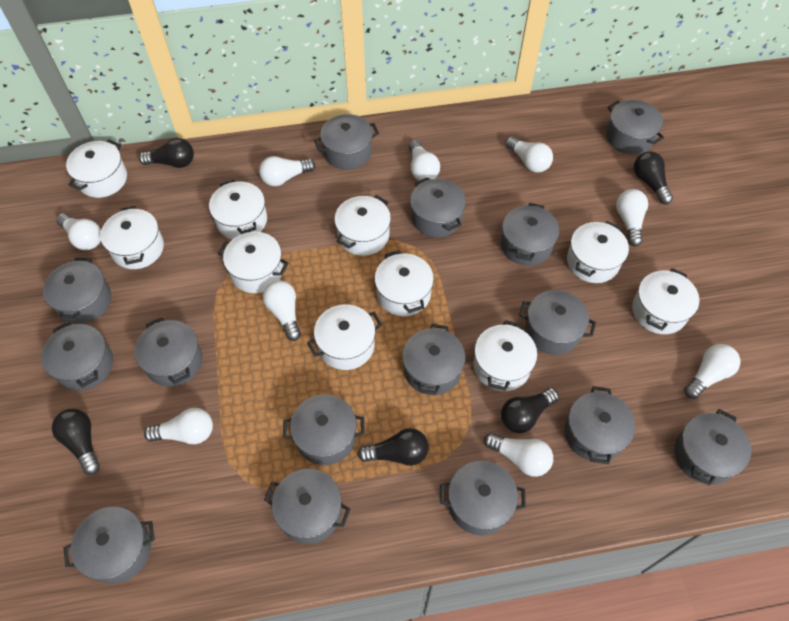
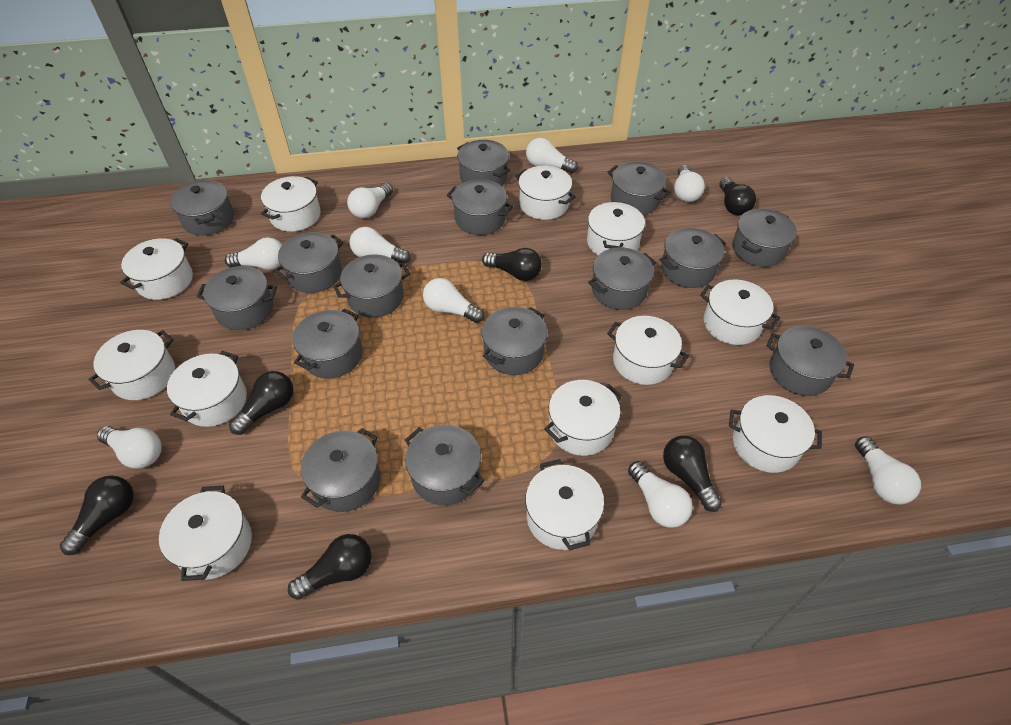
black light bulb: [52,409,100,475] [139,138,194,168] [357,428,429,466] [501,388,559,433] [634,151,673,205] = 5 -> [60,475,134,555] [229,371,293,435] [288,534,372,600] [482,248,542,281] [663,435,722,512] [719,177,756,215] = 6
white pot: [66,140,127,198] [100,206,164,269] [209,180,267,240] [218,232,289,293] [307,305,382,370] [334,195,391,256] [375,250,434,316] [473,320,537,391] [567,221,629,283] [632,268,699,334] = 10 -> [89,330,175,400] [120,238,193,300] [159,486,252,581] [167,351,247,427] [261,176,321,232] [515,166,576,220] [525,459,604,550] [544,380,622,456] [587,201,645,255] [607,316,689,385] [700,279,780,345] [729,395,822,473] = 12

